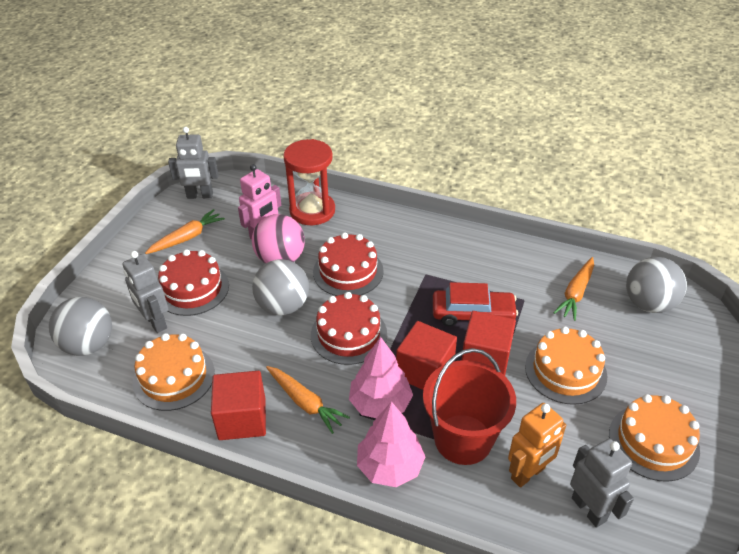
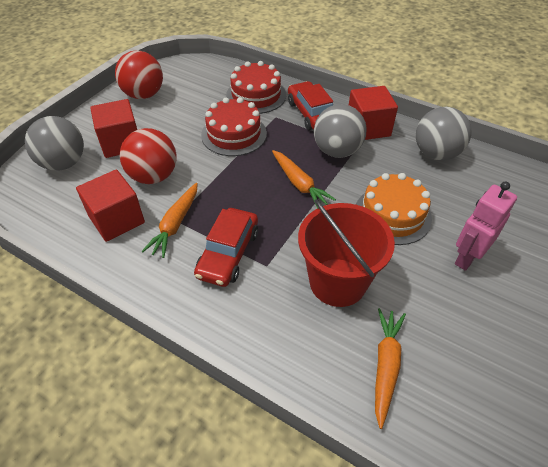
grey robot: [122,251,168,333] [168,127,219,199] [570,439,634,528] = 3 -> none = 0
orange cake: [133,333,215,411] [525,326,608,405] [609,394,700,482] = 3 -> [356,173,432,245] = 1
orange robot: [508,403,566,488] = 1 -> none = 0
pink ball: [252,214,305,263] = 1 -> none = 0
pink tree: [349,337,413,418] [357,401,425,487] = 2 -> none = 0
red ball: none = 0 -> [115,51,163,99] [120,128,177,184] = 2
red cake: [158,249,229,316] [311,292,387,365] [313,233,384,296] = 3 -> [201,97,267,156] [226,61,286,114] = 2
red car: [433,282,518,326] = 1 -> [194,208,258,287] [288,81,333,130] = 2
red hourglass: [283,139,335,225] = 1 -> none = 0

